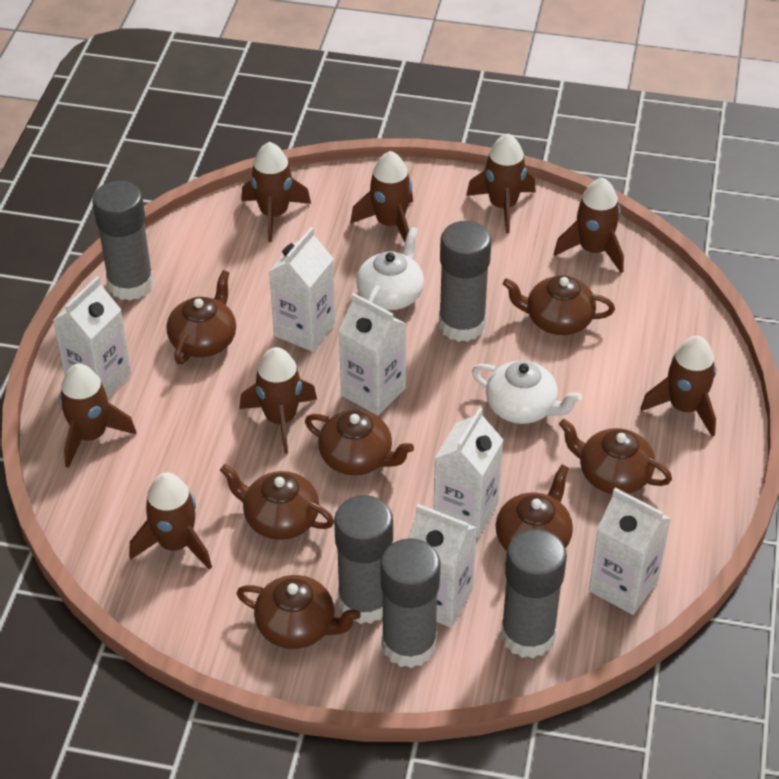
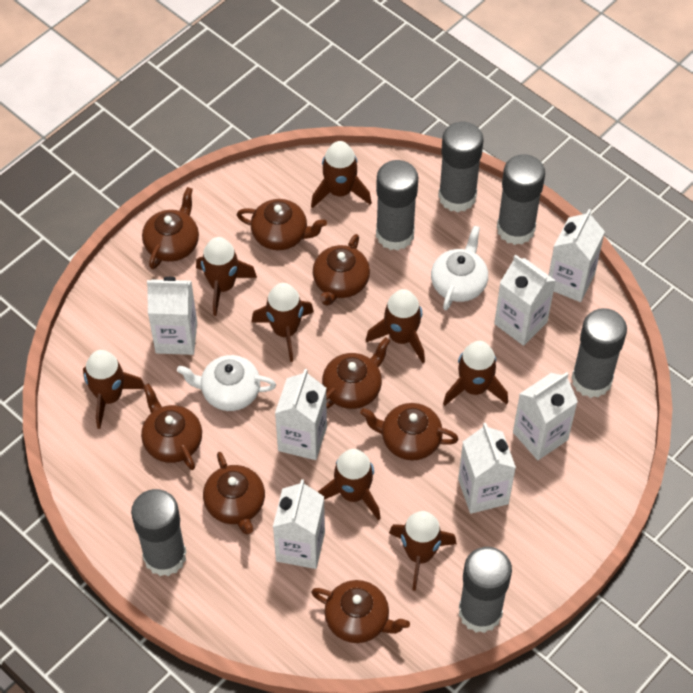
brown teapot: [166,270,236,364] [220,464,334,540] [237,575,361,649] [305,410,414,475] [496,465,573,565] [503,275,615,335] [559,419,672,494] = 7 -> [141,383,202,470] [142,187,199,269] [203,452,265,534] [237,199,327,250] [311,580,410,643] [313,234,370,306] [322,337,390,409] [360,403,458,461] = 8
grey glue stick: [92,181,154,301] [334,495,393,624] [380,538,441,668] [439,221,492,342] [501,529,567,658] = 5 -> [131,489,186,576] [376,160,418,251] [438,122,483,212] [459,547,512,633] [497,154,545,245] [572,308,627,398] = 6
white carton: [53,277,131,398] [269,227,335,351] [338,293,406,416] [408,504,477,628] [433,407,503,538] [589,488,671,615] = 6 -> [147,277,197,355] [273,479,325,569] [275,369,327,460] [458,423,516,514] [494,255,556,346] [513,372,578,460] [549,209,605,302] = 7

